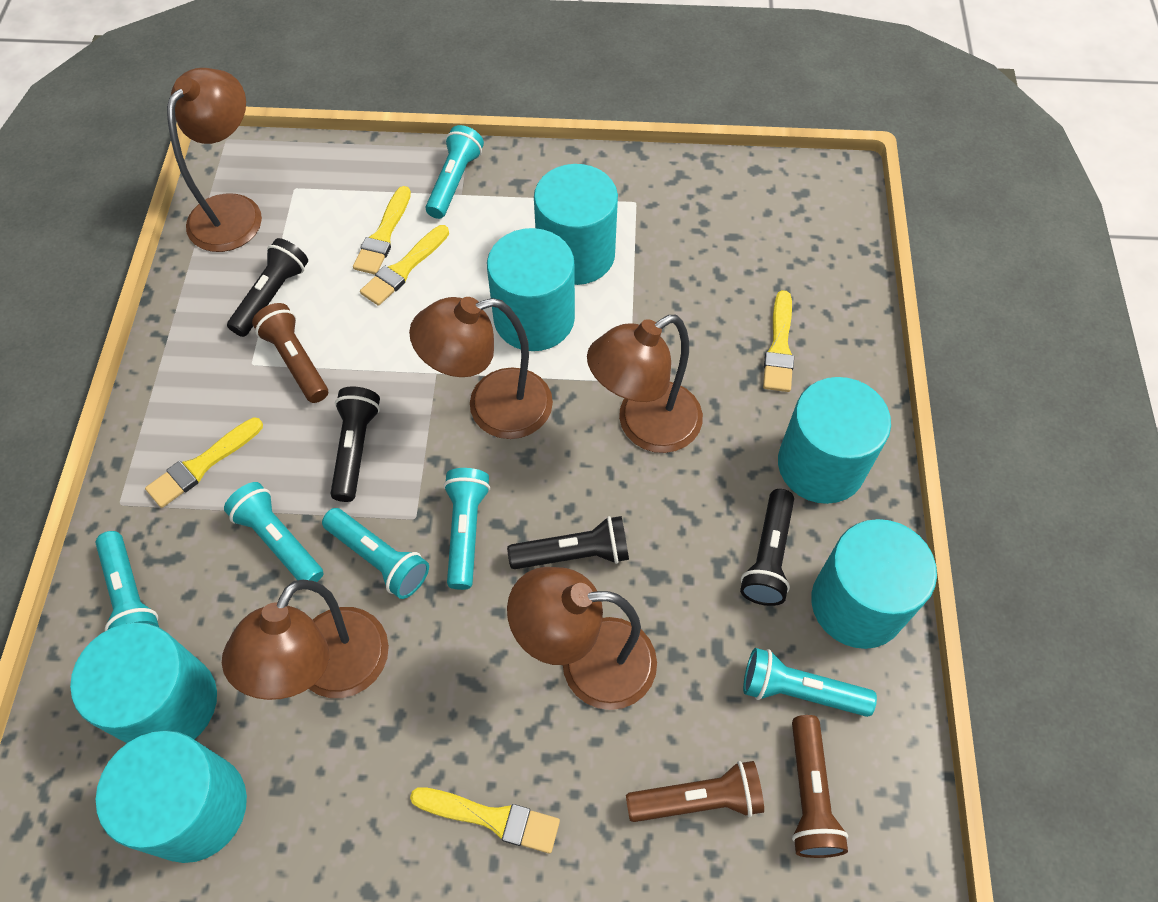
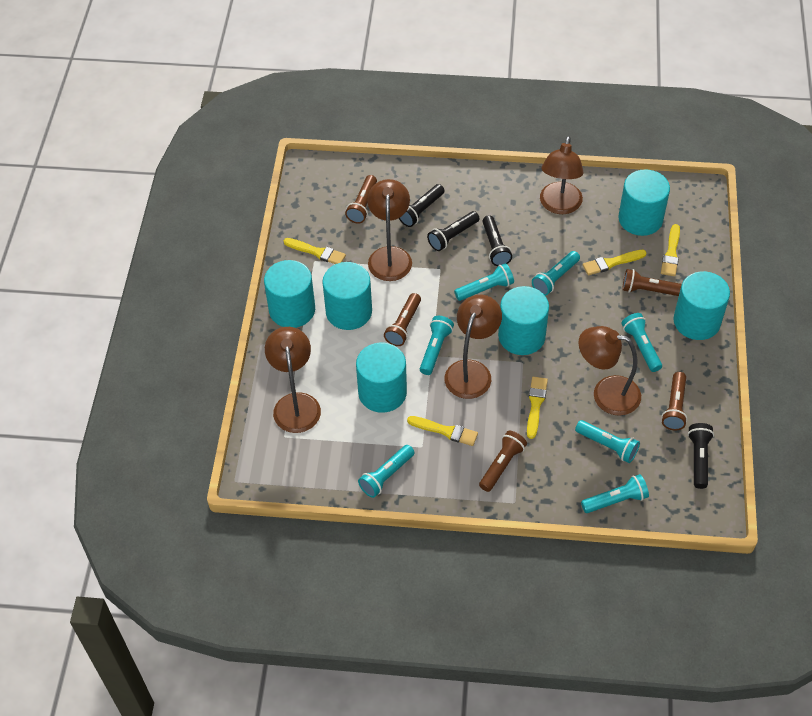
brown flashlight: [252,303,328,403] [626,761,764,822] [792,715,848,858] = 3 -> [345,175,377,224] [384,293,421,346] [479,431,527,492] [622,269,682,296] [661,372,688,431] = 5
turquoise flashlight: [95,531,159,631] [224,482,324,582] [322,508,429,599] [426,125,484,219] [443,468,490,590] [743,648,877,717] = 6 -> [358,445,415,498] [420,316,454,375] [454,263,514,301] [532,251,580,296] [575,420,640,463] [581,474,649,513] [621,313,662,372] = 7

